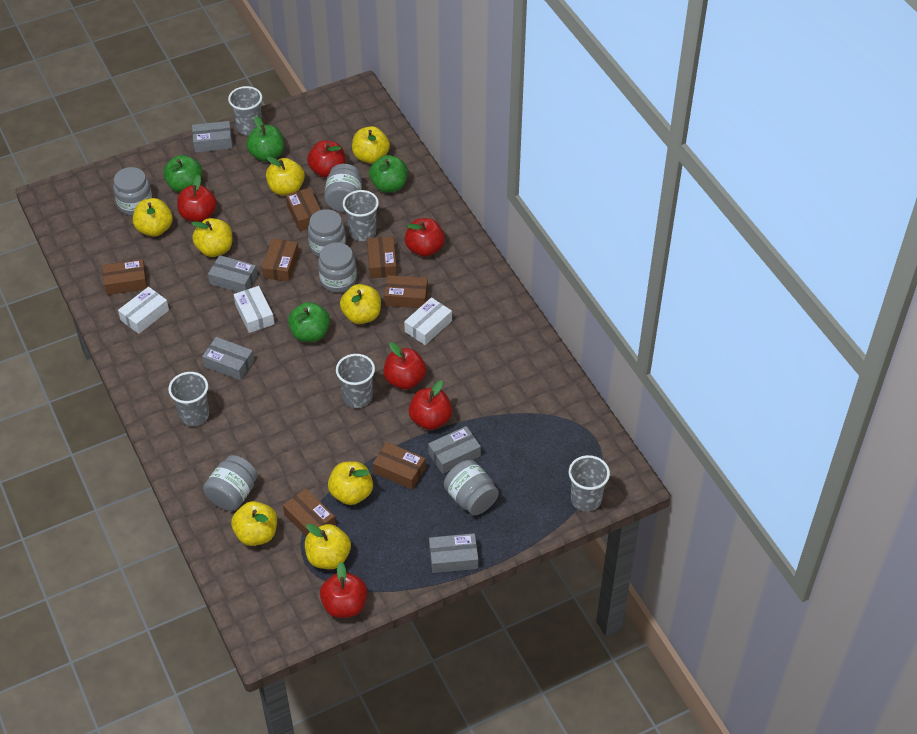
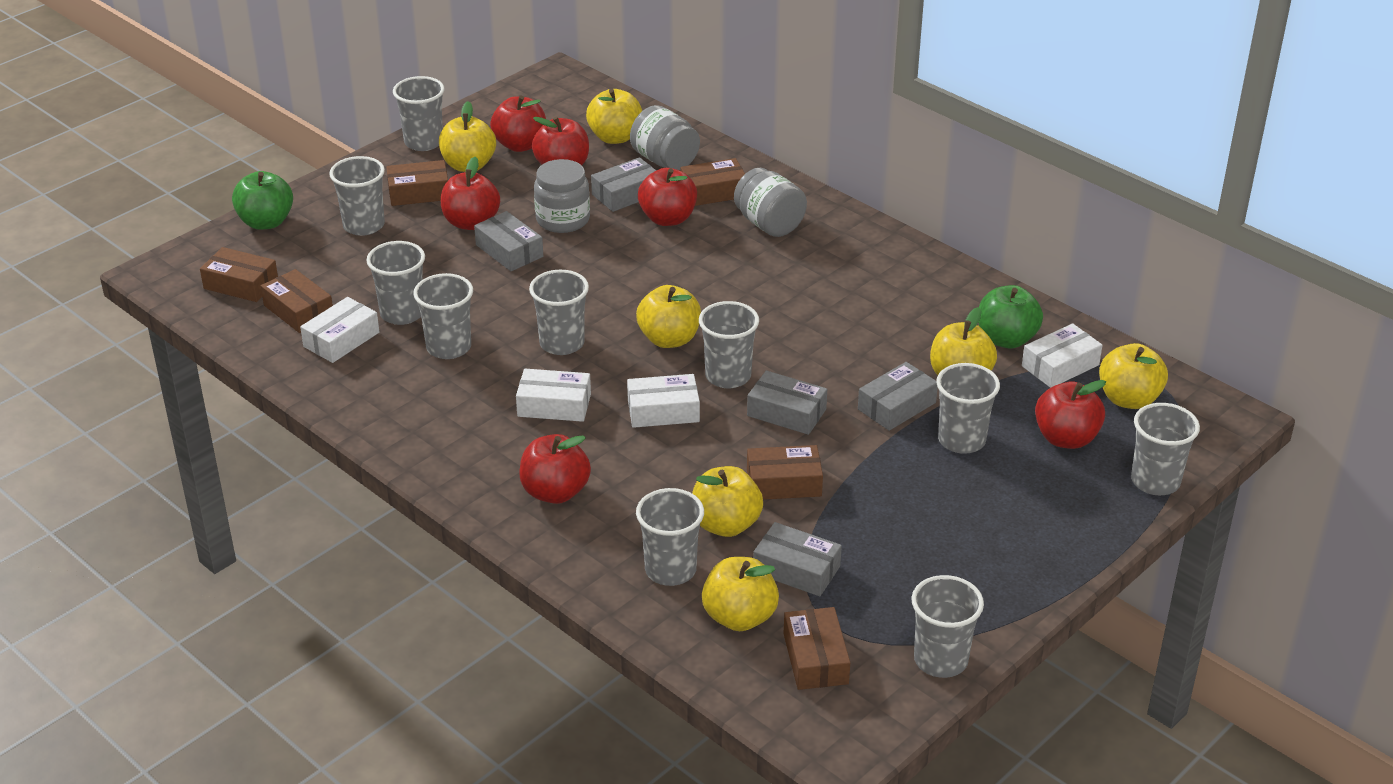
brown box: [102,259,147,295] [262,239,299,282] [283,488,336,536] [286,188,321,231] [367,236,397,278] [373,442,426,489] [384,275,428,308] = 7 -> [200,247,278,302] [261,269,333,333] [386,160,448,206] [681,158,745,206] [747,445,823,500] [784,607,850,690] = 6
green apple: [163,155,202,193] [246,116,284,162] [288,302,330,342] [369,155,407,193] = 4 -> [232,171,293,230] [979,285,1043,349] = 2
grey cup: [168,372,209,426] [228,86,262,135] [336,354,375,408] [343,190,379,241] [569,455,610,512] = 5 -> [329,156,385,236] [366,241,425,325] [393,76,444,151] [413,273,473,359] [529,270,589,355] [636,488,704,586] [699,301,759,388] [911,575,984,678] [936,363,1000,454] [1131,403,1200,495] = 10
grey jar: [113,167,152,216] [203,455,258,511] [308,209,346,257] [318,242,357,292] [324,164,362,212] [444,460,499,515] = 6 -> [534,159,590,233] [630,105,700,170] [734,168,807,237] = 3
white box: [118,287,169,334] [233,286,274,333] [404,297,452,345] = 3 -> [300,297,379,363] [516,369,591,422] [627,374,700,428] [1022,323,1102,388] = 4
yellow apple: [133,198,173,237] [192,218,232,257] [231,501,277,546] [266,156,305,196] [305,524,351,569] [328,462,373,505] [340,284,381,324] [352,126,390,164] = 8 -> [439,101,496,172] [586,89,642,144] [636,285,701,348] [692,466,763,537] [702,557,779,631] [930,307,997,375] [1099,343,1168,409] = 7

